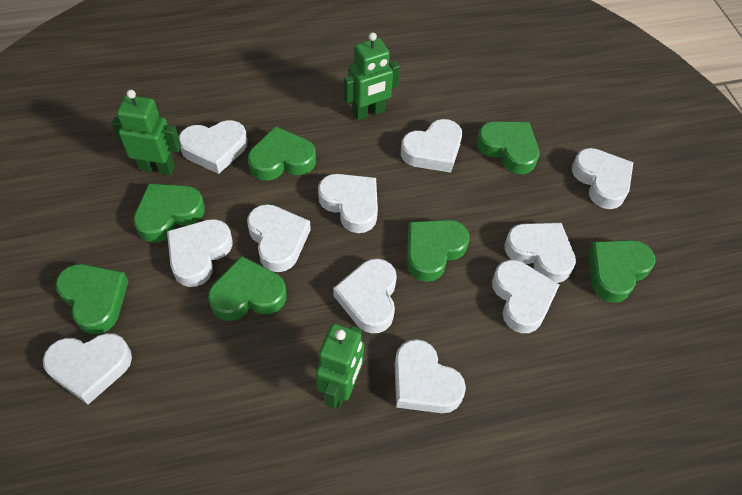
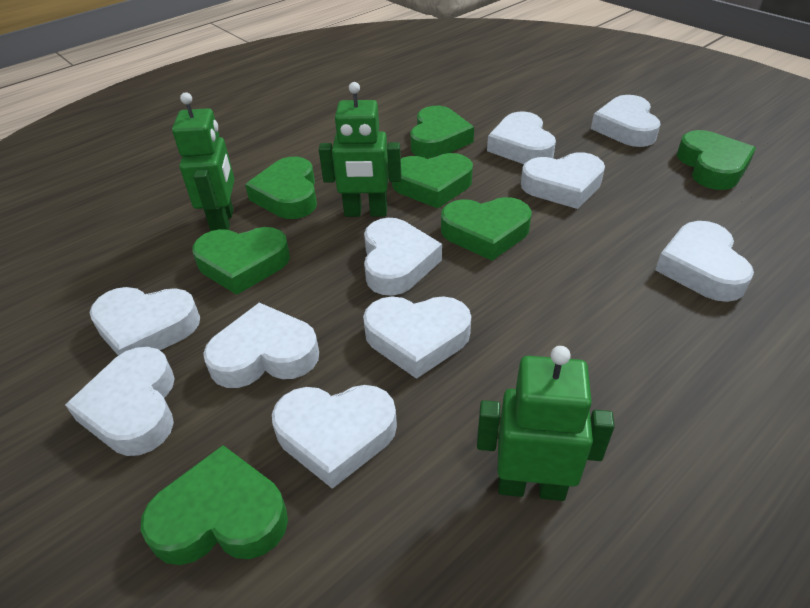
white heart: [43,333,132,405] [167,219,233,287] [179,120,248,174] [247,204,311,272] [318,174,378,233] [333,258,397,333] [395,339,466,413] [401,119,462,173] [492,260,560,333] [505,223,576,283] [572,148,634,209] = 11 -> [65,347,175,456] [89,287,200,356] [203,303,319,388] [272,385,397,489] [363,296,471,379] [364,218,442,296] [487,112,556,164] [521,152,605,209] [591,95,660,147] [655,221,754,302] = 10

